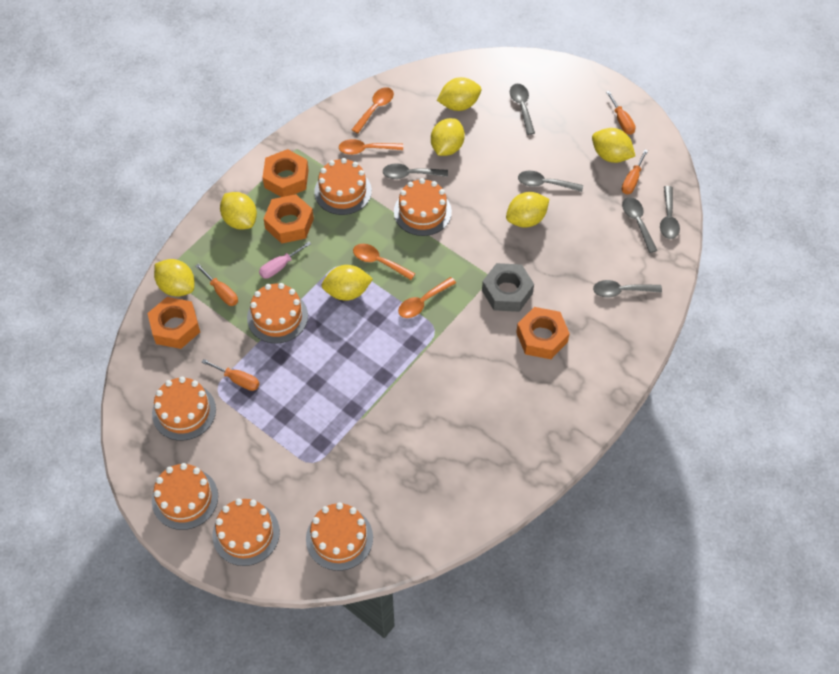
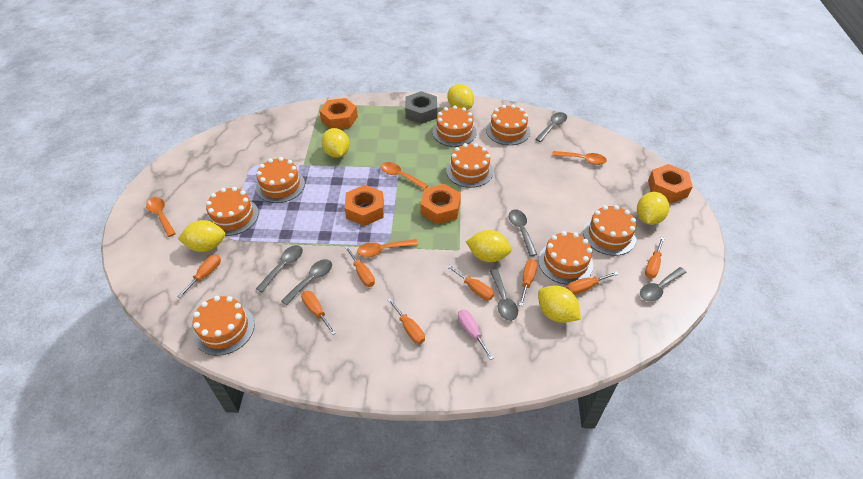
orange cake: [152,377,216,441] [152,463,218,530] [212,499,280,566] [247,283,308,343] [306,503,373,571] [314,158,372,215] [394,178,452,236] = 7 -> [193,296,255,356] [206,187,259,236] [256,157,305,203] [432,105,477,147] [446,143,493,188] [486,105,530,145] [538,231,593,285] [583,205,636,256] = 8
orange screwdriver: [196,264,238,306] [202,359,260,391] [606,91,636,135] [622,149,648,194] = 4 -> [177,254,221,298] [301,291,336,335] [345,246,375,287] [388,298,425,344] [447,265,494,300] [519,259,537,306] [567,271,618,295] [645,237,665,278] = 8
yellow lemon: [154,259,194,297] [220,192,257,229] [322,265,373,301] [431,118,465,156] [437,77,481,111] [506,192,549,228] [592,128,635,163] = 7 -> [178,220,225,252] [321,128,350,158] [447,84,474,110] [466,230,512,262] [538,285,581,323] [637,192,669,225] = 6

